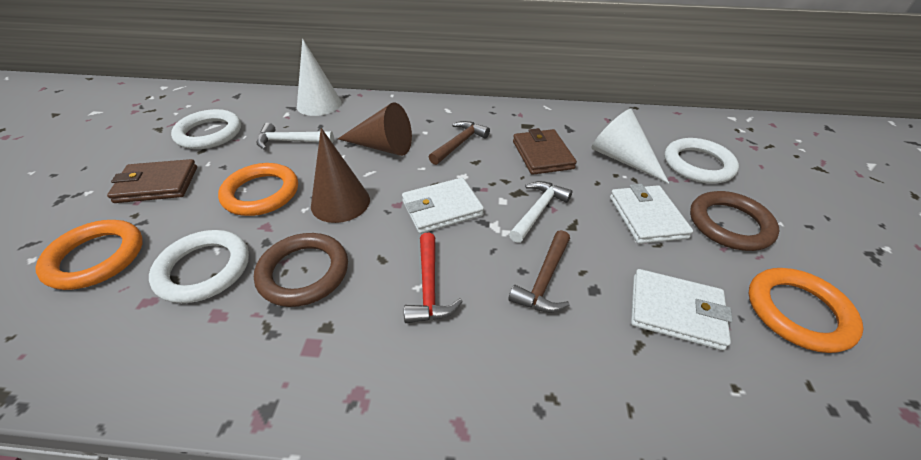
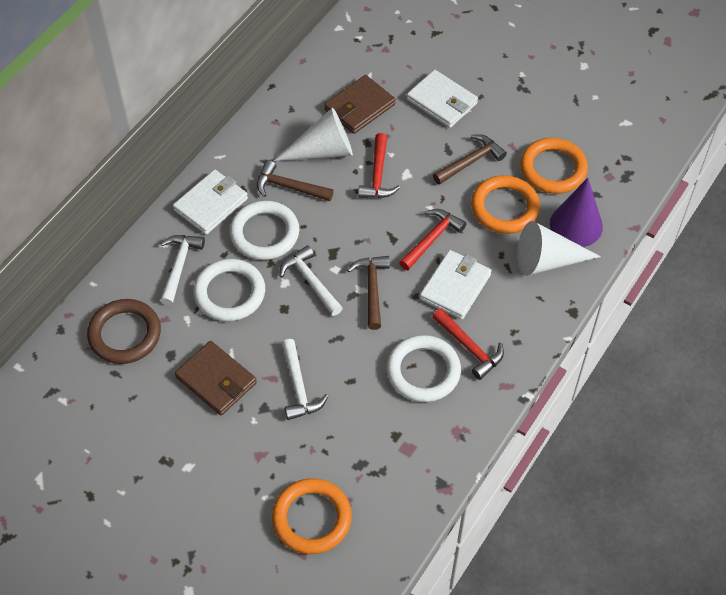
brown cone: [311,128,370,223] [338,103,412,156] = 2 -> none = 0
brown hammer: [429,121,490,165] [508,230,570,312] = 2 -> [257,160,334,201] [347,256,390,330] [433,134,507,185] = 3
brown ring: [254,233,348,307] [690,191,780,251] = 2 -> [87,299,161,364] = 1
purple cone: none = 0 -> [550,178,603,247] = 1
red hammer: [404,233,463,323] = 1 -> [358,133,400,198] [399,209,466,270] [432,308,504,380] = 3
white hammer: [256,123,334,150] [509,181,572,243] = 2 -> [160,235,205,306] [280,245,343,316] [281,339,328,420] = 3

